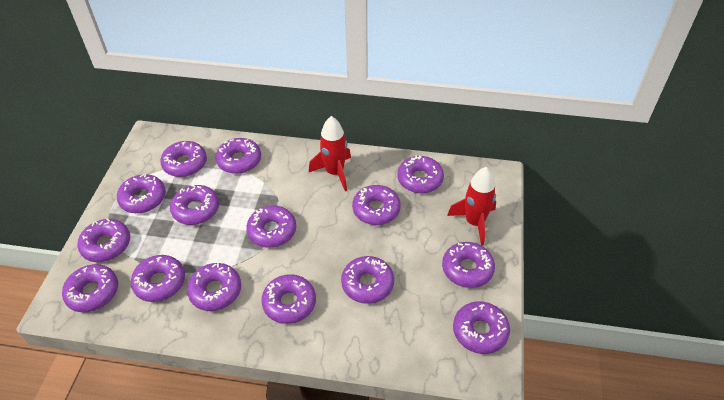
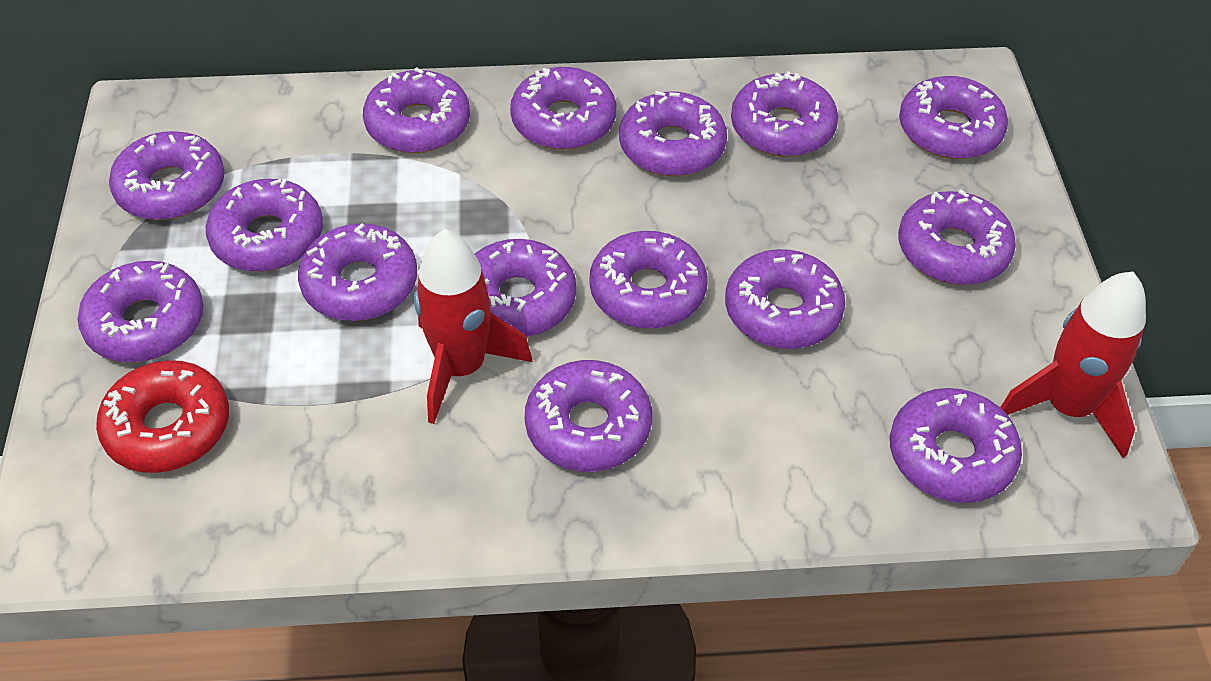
red donut: none = 0 -> [96,360,229,473] = 1

